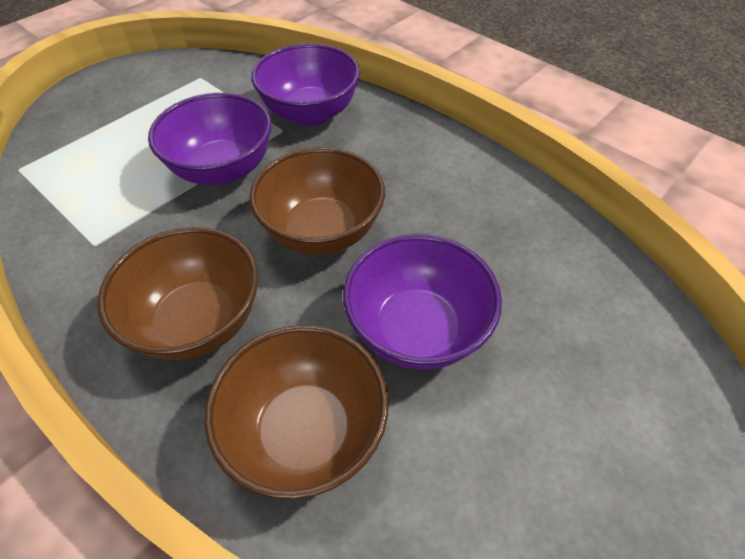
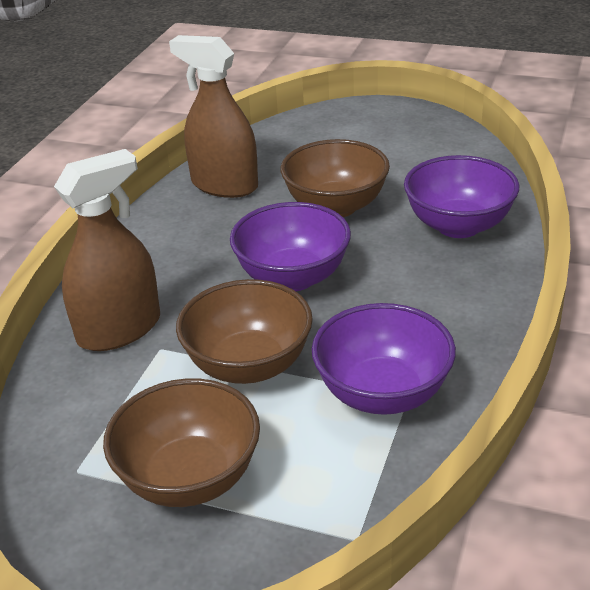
brown spray bottle: none = 0 -> [54,149,160,351] [169,35,258,198] = 2

